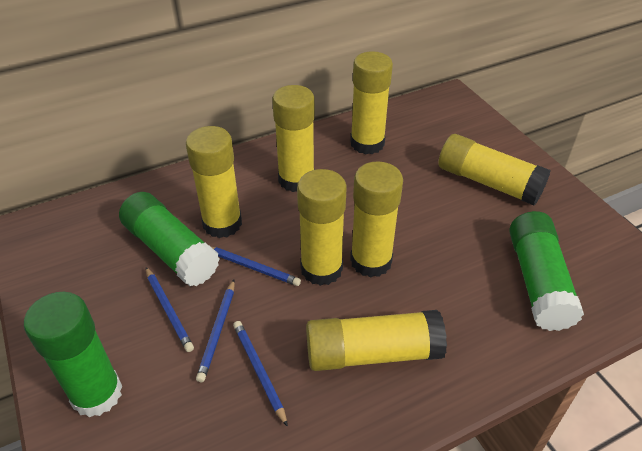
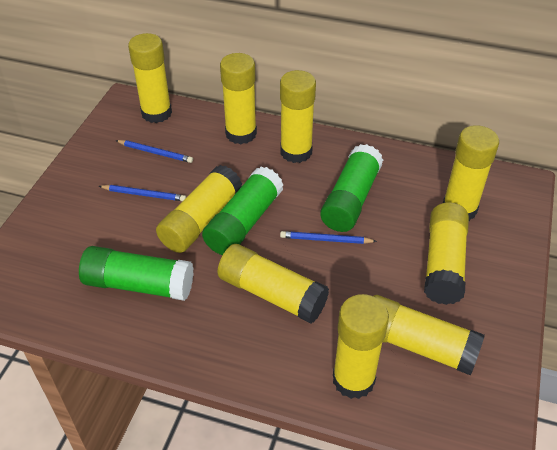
blue pencil: [146,267,194,352] [196,280,235,382] [210,246,301,286] [233,321,288,427] = 4 -> [99,185,186,201] [115,140,193,163] [280,231,377,244] = 3
yellow glue stick: [186,126,242,238] [272,85,315,192] [297,169,347,286] [306,310,447,371] [350,162,403,277] [351,51,393,155] [438,134,550,206] = 7 -> [128,33,172,123] [156,165,242,253] [217,244,329,324] [220,53,257,144] [280,70,316,163] [333,294,389,399] [373,295,485,375] [424,202,469,305] [443,125,499,221] = 9

